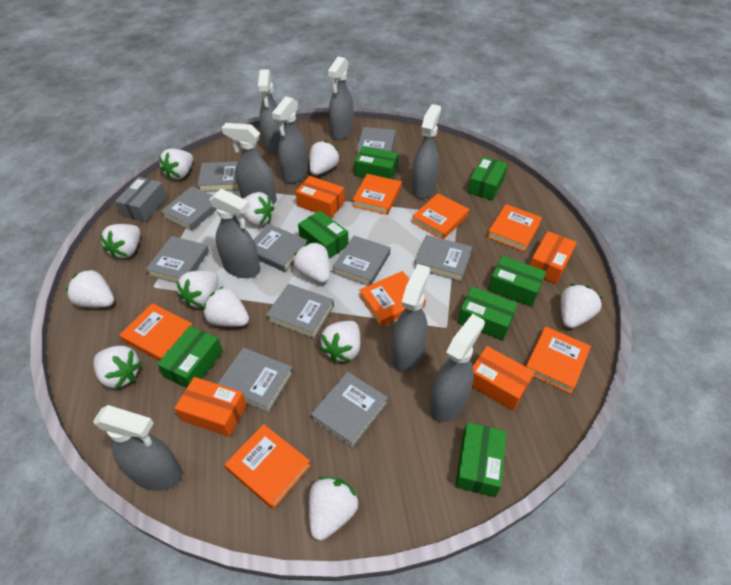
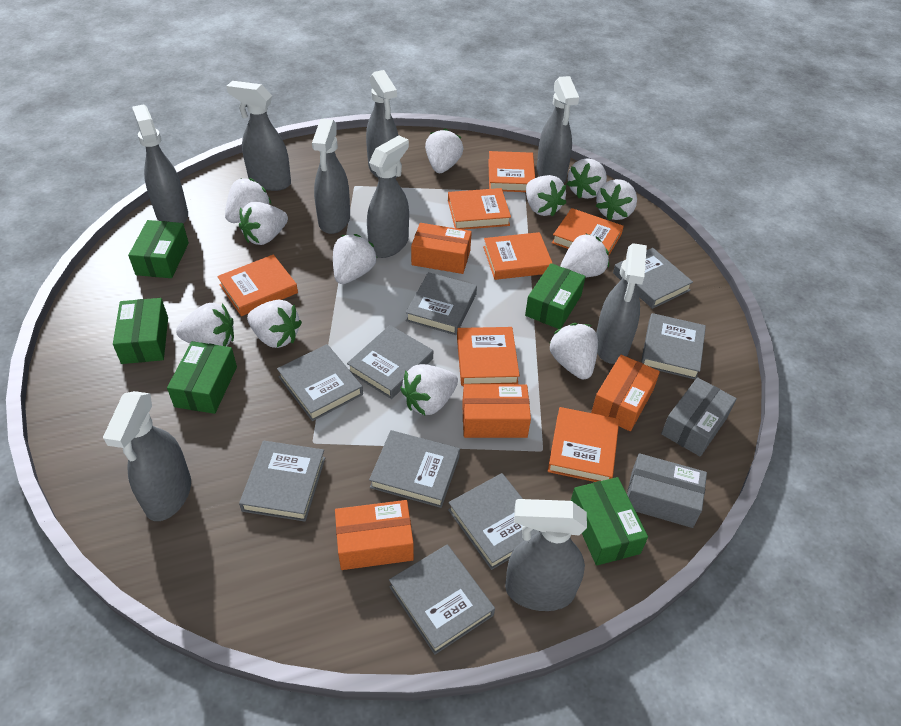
green box: [157,326,223,388] [298,210,349,259] [355,146,398,179] [455,422,507,497] [458,286,518,341] [468,157,508,201] [488,256,546,307] = 7 -> [113,298,168,364] [128,220,189,278] [167,341,237,414] [525,263,586,329] [571,477,648,566] = 5
grey book: [146,236,209,283] [161,186,217,231] [197,161,239,192] [217,347,293,412] [253,224,308,272] [266,284,334,339] [311,372,388,448] [332,236,390,286] [356,127,396,156] [414,235,472,282] = 10 -> [239,441,325,521] [277,344,363,421] [347,325,433,399] [369,430,460,508] [389,545,495,655] [406,272,477,335] [448,473,540,570] [613,248,693,309] [641,313,706,379] = 9
grey box: [115,177,167,222] = 1 -> [627,453,707,528] [661,377,737,457] = 2

